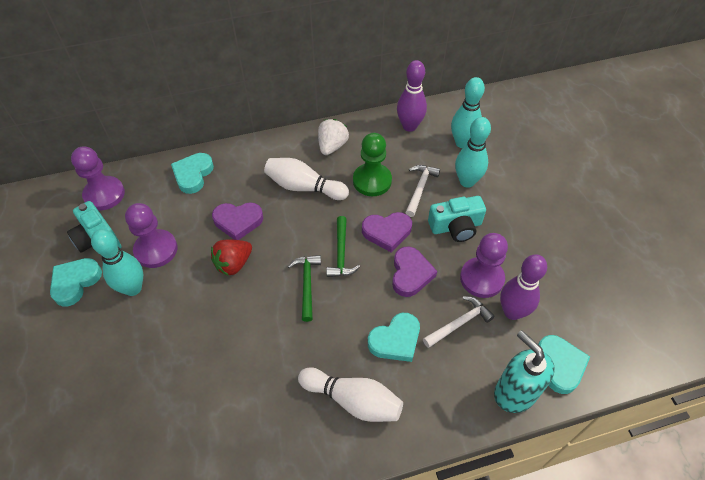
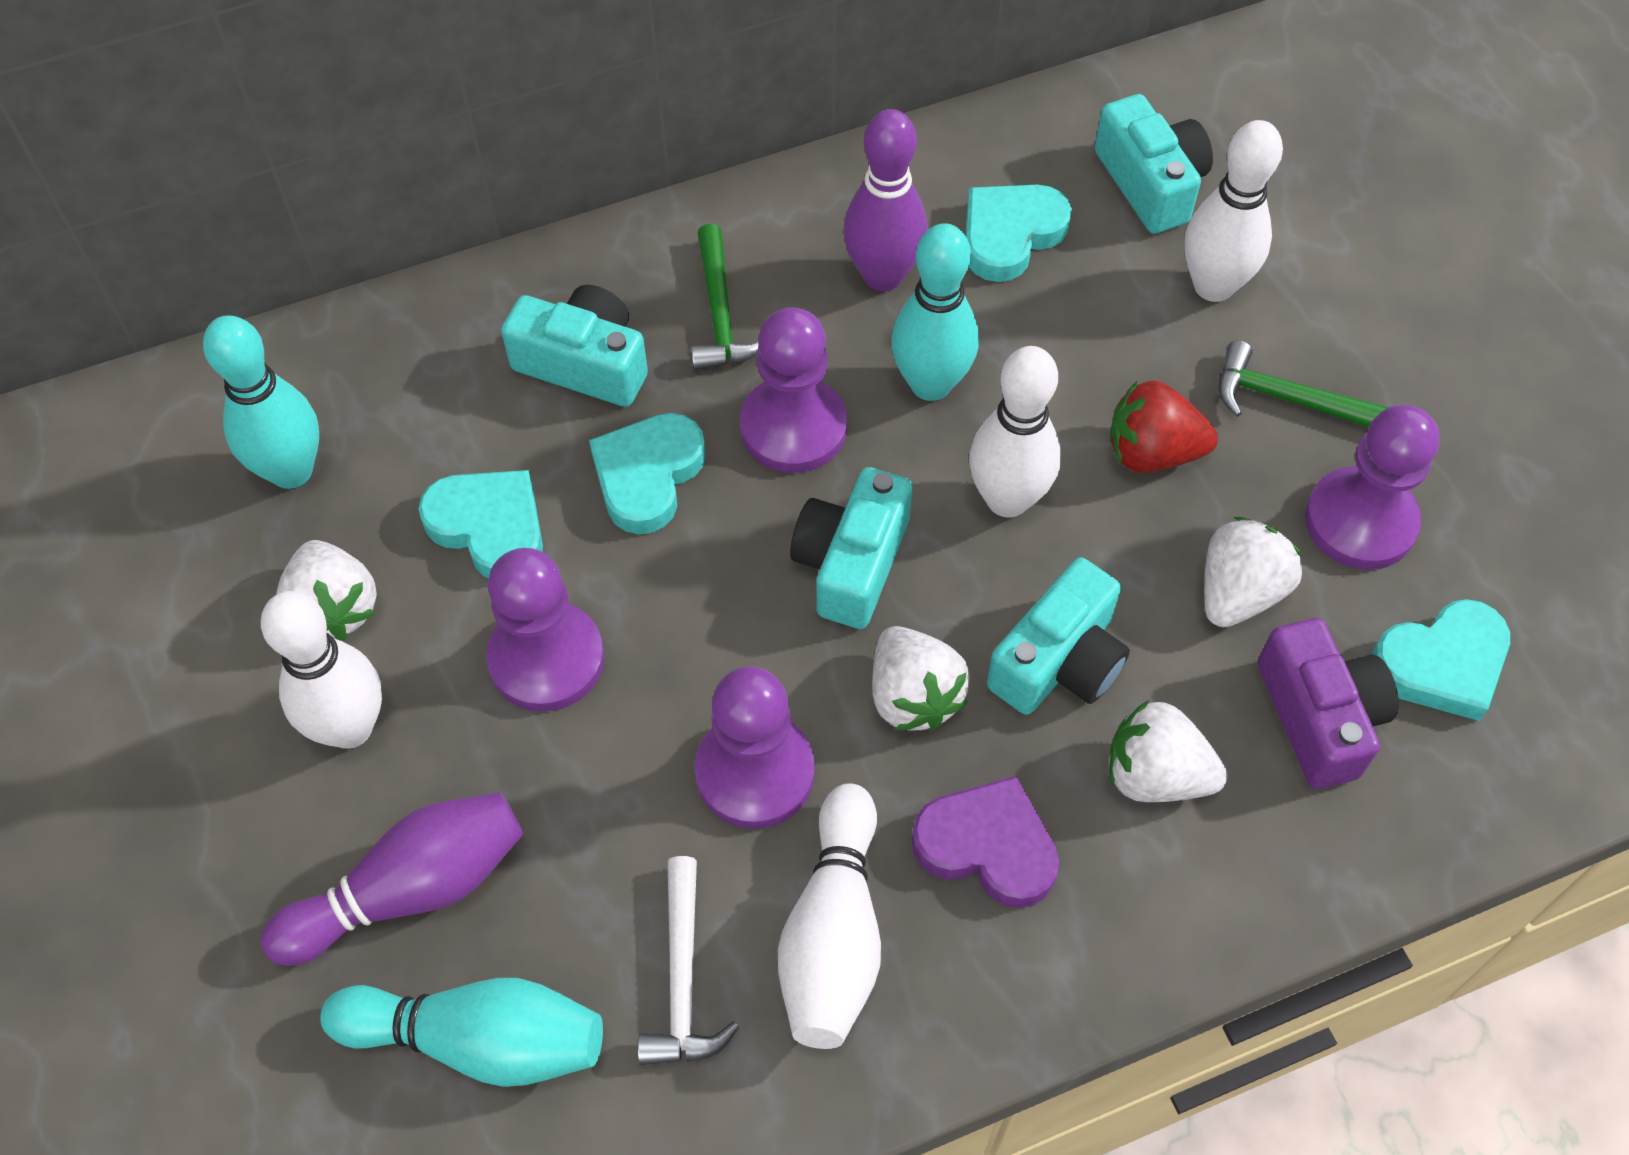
green pawn: [353,133,392,196] = 1 -> none = 0
purple camera: none = 0 -> [1258,618,1399,789] = 1
purple heart: [212,202,263,240] [362,212,412,252] [392,247,437,297] = 3 -> [912,776,1059,908] = 1
purple pawn: [71,146,125,210] [125,203,178,268] [460,233,508,298] = 3 -> [486,548,604,712] [694,666,815,829] [740,307,847,473] [1305,405,1440,570] = 4
turquoise camera: [67,201,121,253] [428,196,486,242] = 2 -> [501,285,648,407] [790,467,912,629] [987,557,1130,715] [1095,94,1213,234] = 4
turquoise soap dispenser: [494,330,555,413] = 1 -> none = 0
white bowling pin: [264,158,349,200] [298,368,403,422] = 2 -> [261,591,382,749] [778,783,881,1049] [969,346,1061,518] [1185,120,1283,302] = 4
white hammer: [405,165,440,217] [423,296,495,348] = 2 -> [637,856,739,1065] = 1
white strawberry: [318,119,349,155] = 1 -> [276,540,377,641] [872,626,970,731] [1109,700,1227,802] [1204,517,1303,627] = 4

